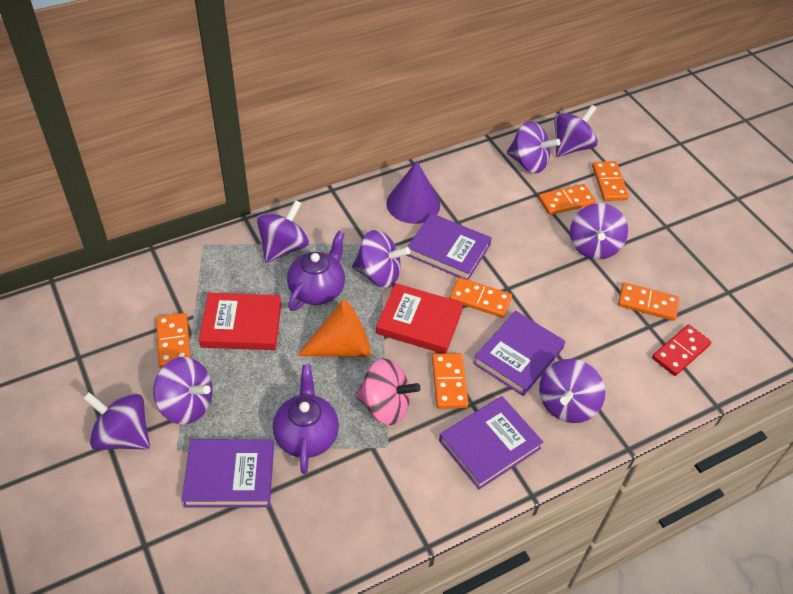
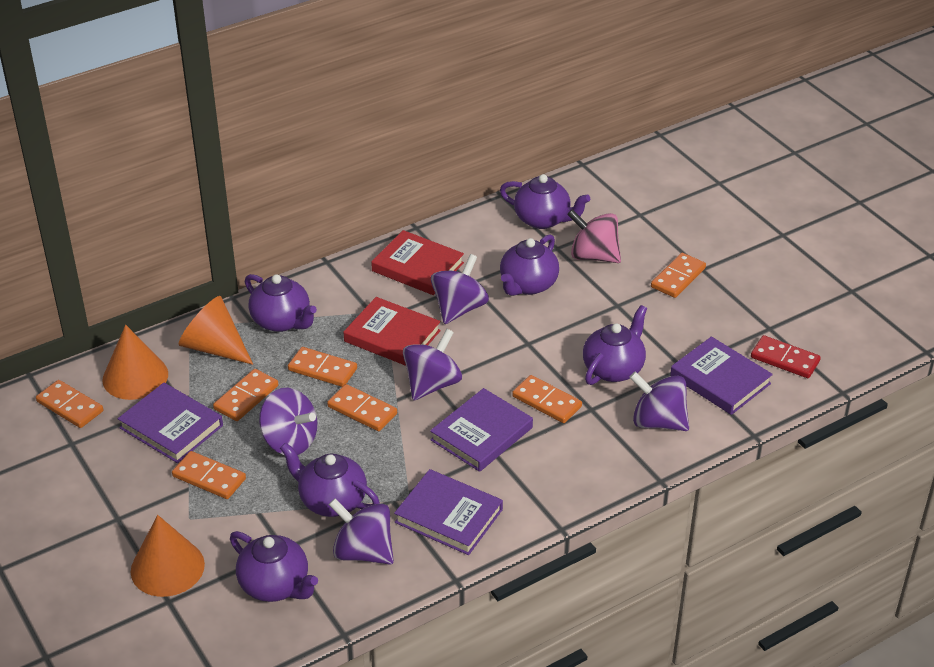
orange cone: [297,299,371,357] = 1 -> [102,325,168,400] [131,515,205,597] [179,296,253,365] = 3
orange domino: [156,313,191,368] [432,353,468,409] [449,277,512,318] [538,184,596,215] [592,161,629,201] [618,282,679,321] = 6 -> [36,380,103,428] [172,451,246,499] [213,369,278,421] [288,347,357,387] [327,384,397,431] [512,375,582,423] [651,253,706,298] = 7
purple cone: [386,161,440,224] = 1 -> none = 0
purple spinning top: [83,392,150,450] [153,357,213,425] [256,200,309,263] [352,230,410,288] [507,121,560,173] [539,359,605,423] [554,105,598,157] [570,203,628,260] = 8 -> [259,388,317,455] [329,499,394,564] [403,329,462,401] [431,254,489,324] [629,372,689,431] = 5
purple teapot: [273,365,339,474] [287,231,345,311] = 2 -> [230,531,318,602] [245,274,317,332] [280,443,380,517] [500,174,590,229] [500,234,559,296] [583,305,647,385] = 6

